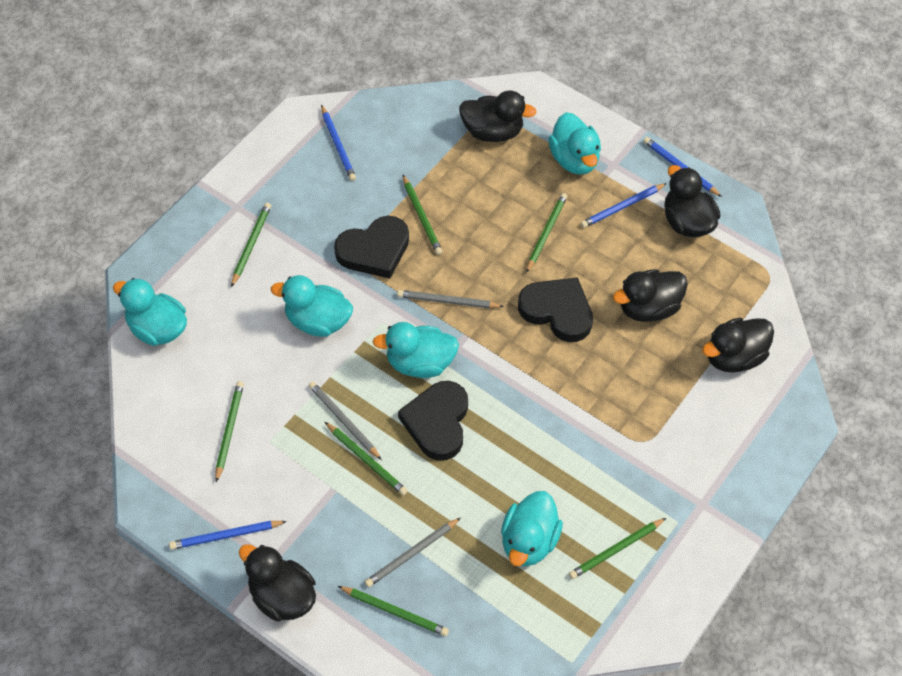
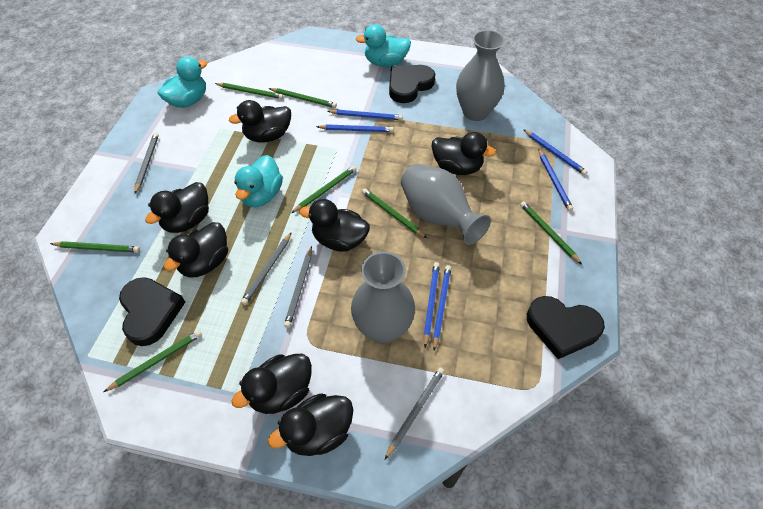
black duck: [239,544,316,622] [459,91,537,142] [613,269,688,322] [664,165,720,237] [702,317,774,373] = 5 -> [145,182,209,233] [164,222,228,278] [229,100,291,143] [232,354,312,414] [268,393,353,456] [299,199,370,252] [432,132,496,175] = 7
blue pencil: [169,521,287,550] [321,105,356,181] [580,183,667,228] [643,137,722,197] = 4 -> [316,124,394,132] [328,109,403,120] [423,262,440,348] [433,265,451,351] [523,129,588,175] [538,149,573,211] = 6
grey pencil: [309,382,381,460] [365,518,461,587] [397,290,504,308] = 3 -> [134,133,159,194] [241,232,292,305] [284,246,312,328] [385,367,445,460] = 4
grey vase: none = 0 -> [351,251,415,344] [401,164,491,245] [456,30,505,121] = 3
turquoise duck: [113,278,187,346] [271,275,353,337] [373,322,459,378] [501,491,563,566] [548,112,601,175] = 5 -> [158,57,207,108] [234,155,283,207] [355,24,411,67] = 3

